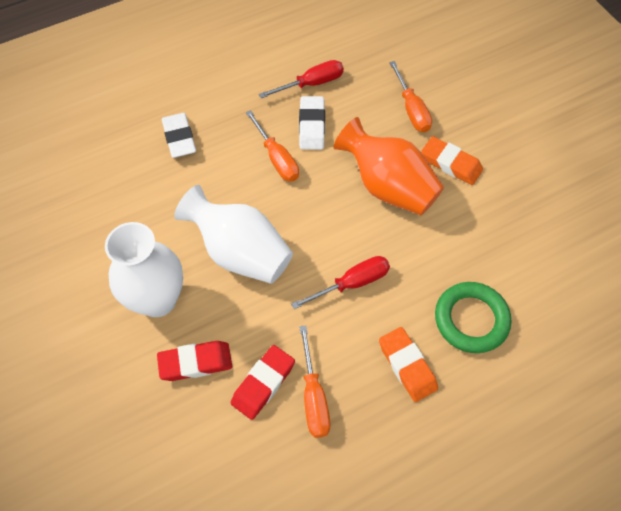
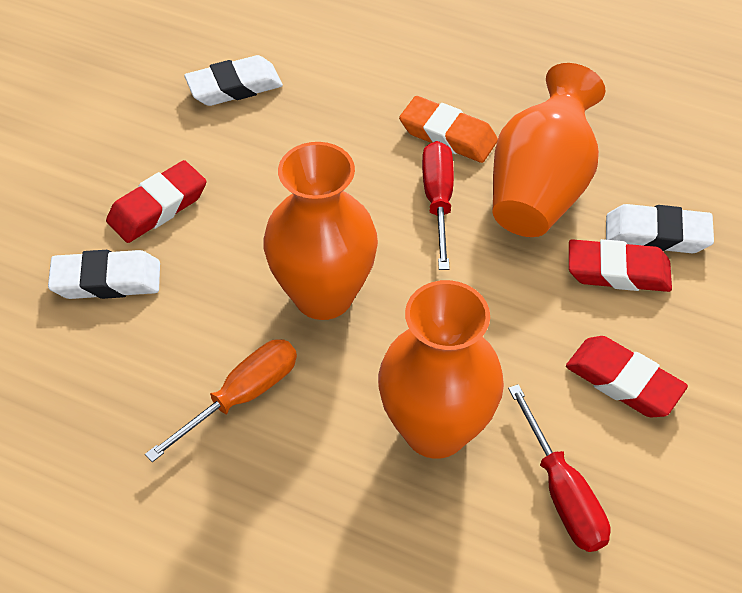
green ring: [435,282,511,353] = 1 -> none = 0
orange eraser: [379,327,438,402] [421,136,483,185] = 2 -> [399,96,498,163] = 1
orange screwdriver: [246,110,299,182] [299,325,330,438] [389,61,432,132] = 3 -> [145,339,297,462] = 1
orange vase: [333,117,444,215] = 1 -> [263,142,378,320] [378,280,504,459] [492,63,605,237] = 3
red eraser: [157,341,232,381] [231,345,295,420] = 2 -> [106,160,206,243] [566,336,688,417] [569,239,672,292] = 3
white eraser: [162,113,196,158] [299,96,325,150] = 2 -> [48,250,160,299] [184,55,283,106] [606,204,714,253] = 3
white vase: [105,222,183,317] [174,185,293,284] = 2 -> none = 0

